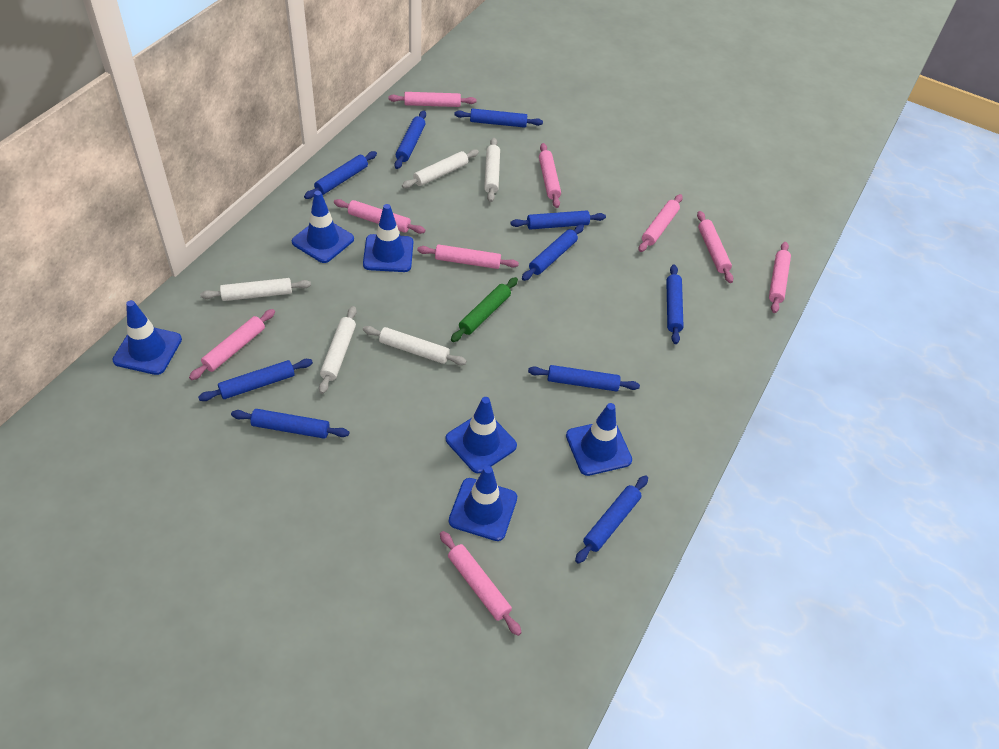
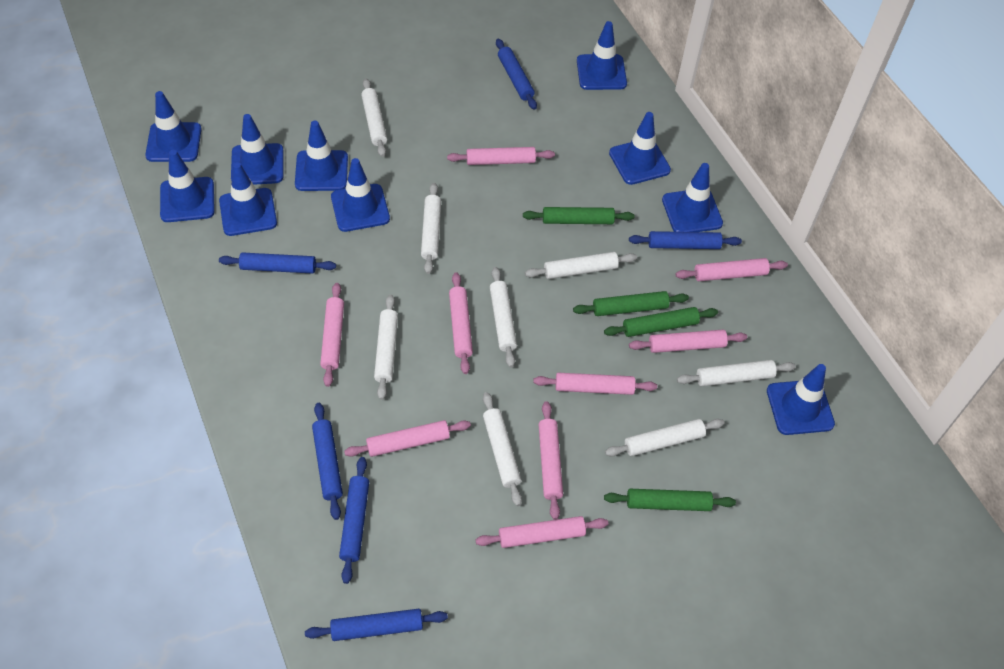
blue rolling pin: [198,359,313,401] [231,409,349,439] [304,151,377,199] [394,111,426,169] [454,108,543,128] [510,210,606,230] [522,225,584,281] [528,365,640,392] [575,475,648,564] [666,265,684,344] = 10 -> [219,252,336,274] [305,609,448,641] [312,403,343,520] [339,457,369,584] [496,39,537,110] [629,231,742,249] = 6
blue traffic cone: [112,300,182,375] [292,191,354,263] [363,204,413,272] [446,397,517,473] [449,466,517,541] [566,403,632,476] = 6 -> [145,91,202,162] [160,150,215,222] [219,162,277,236] [231,114,283,185] [295,121,348,191] [331,158,390,232] [577,21,627,90] [609,112,671,185] [662,163,723,232] [767,364,835,435] = 10
green rolling pin: [451,277,518,342] = 1 -> [523,207,634,224] [573,291,689,316] [604,307,718,337] [604,489,736,511] = 4
white rolling pin: [200,278,311,301] [319,306,357,394] [363,326,467,365] [402,149,479,188] [484,138,500,202] = 5 -> [361,78,387,157] [374,295,398,400] [421,183,441,274] [483,392,522,506] [490,267,517,368] [525,252,637,279] [605,419,725,457] [677,360,796,386] = 8

